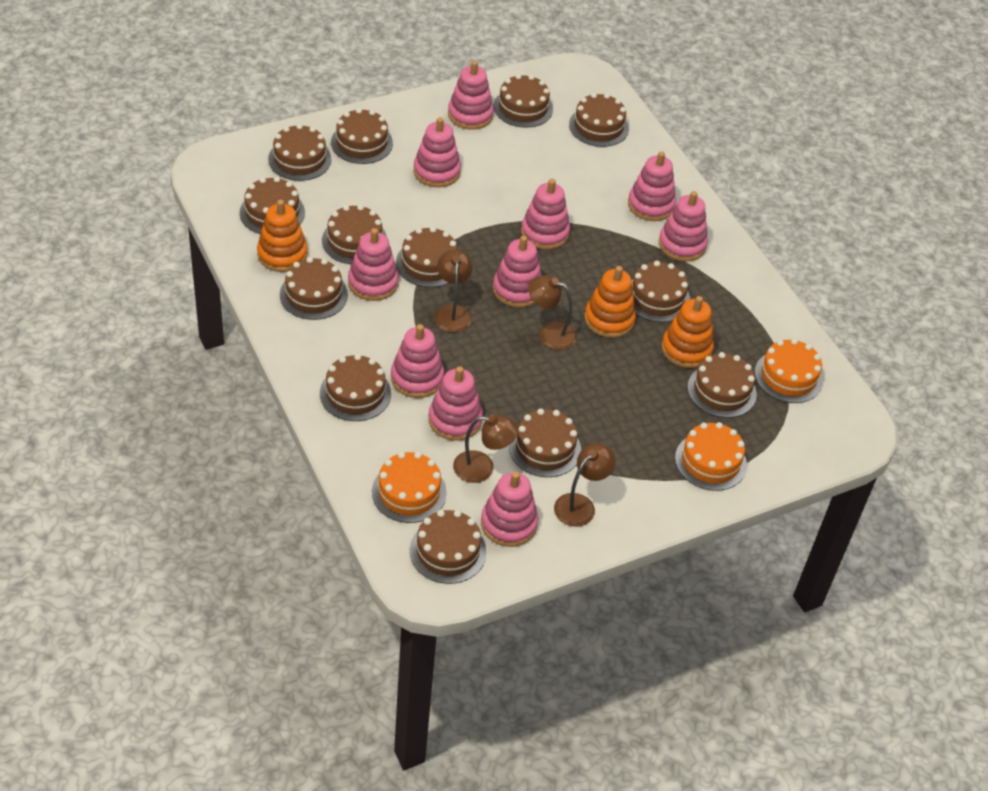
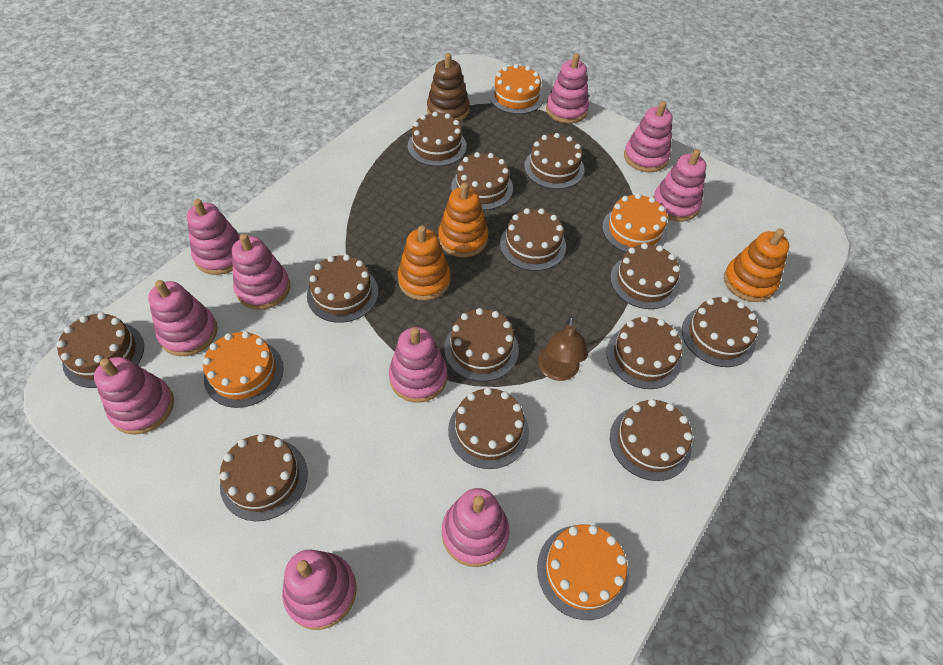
brown lamp: [434,250,473,333] [453,415,518,483] [528,275,577,350] [554,443,616,527] = 4 -> [538,316,588,381] = 1
brown stacking toy: none = 0 -> [427,53,469,122] = 1
orange cake: [372,452,447,523] [675,422,747,491] [755,339,823,403] = 3 -> [203,331,284,408] [489,64,544,114] [537,524,629,620] [602,193,667,252] = 4

